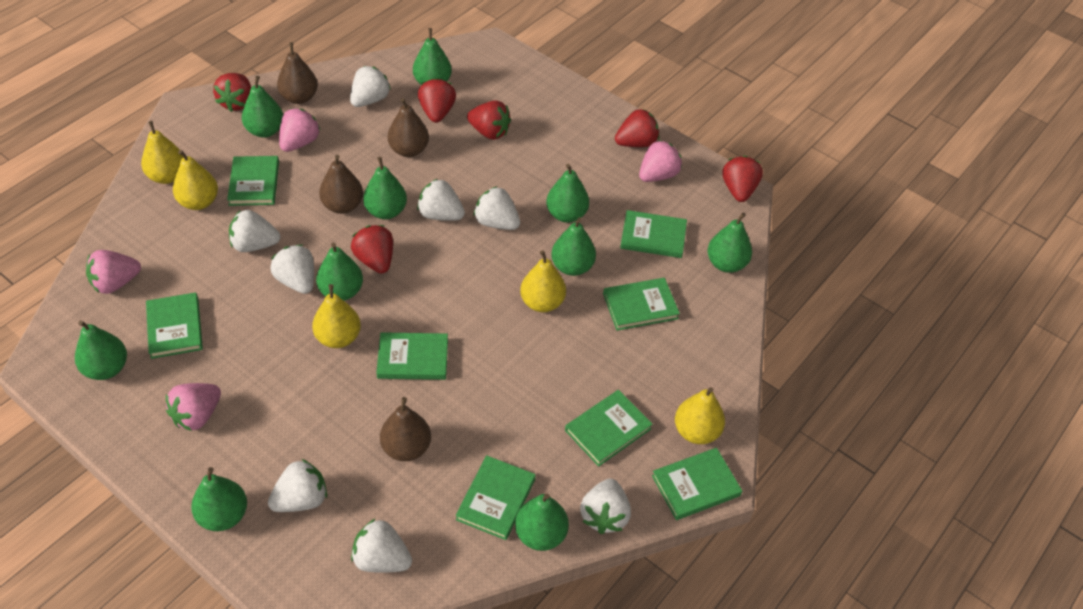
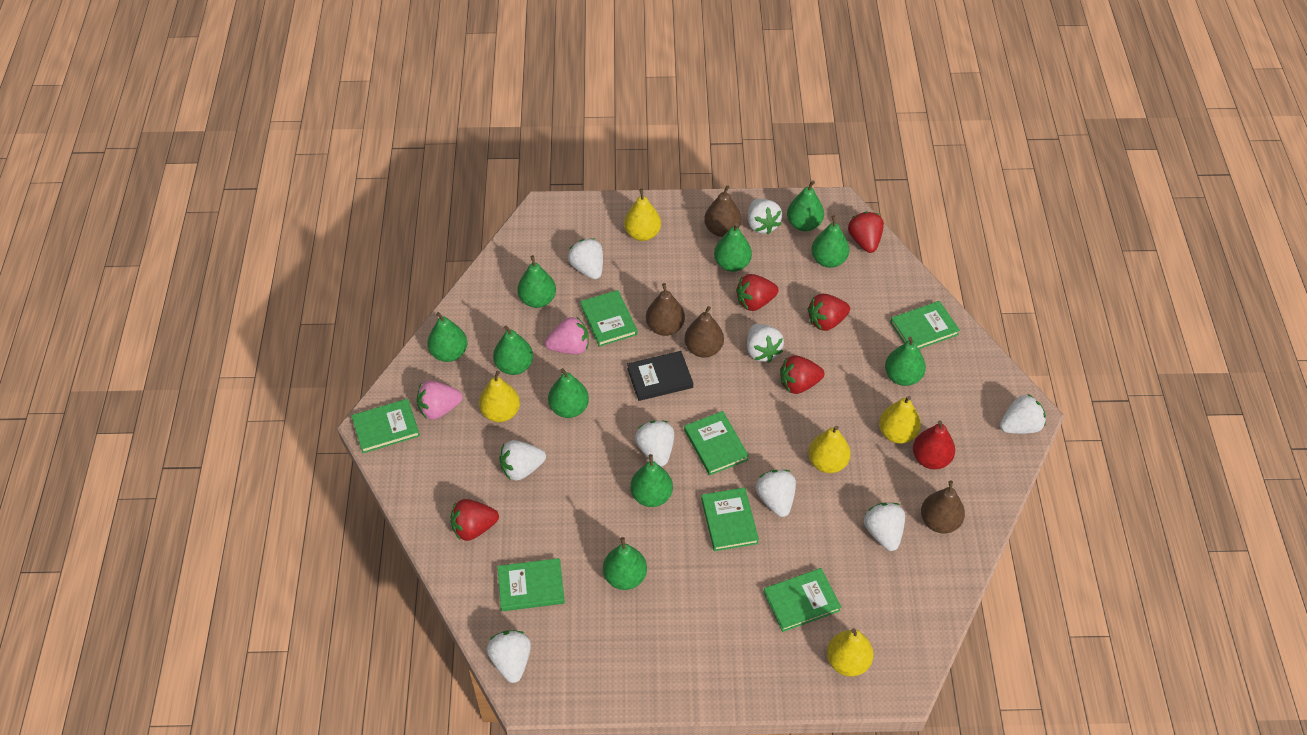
black book: none = 0 -> [627,351,693,401] = 1
green book: [146,292,203,359] [227,156,279,206] [376,332,448,380] [456,455,536,540] [565,390,653,466] [603,278,680,331] [620,210,687,258] [652,448,742,520] = 8 -> [351,399,420,453] [497,558,565,611] [580,290,638,347] [684,411,749,475] [701,487,759,551] [763,568,841,632] [890,301,960,349] = 7
pink strawberry: [86,250,141,294] [166,383,221,431] [279,108,320,152] [639,140,682,182] = 4 -> [417,380,463,420] [545,317,589,354] = 2
red pear: none = 0 -> [913,420,955,469] = 1
red strawberry: [213,73,251,112] [351,225,393,274] [418,78,456,123] [467,100,511,140] [615,109,659,147] [722,156,763,202] = 6 -> [450,499,499,541] [736,274,779,311] [780,355,824,394] [808,294,850,331] [848,211,884,253] = 5
white strawberry: [229,210,280,252] [268,459,327,512] [270,245,314,294] [350,66,391,107] [351,518,412,573] [417,179,465,221] [474,186,520,230] [580,479,631,534] = 8 -> [487,630,531,683] [499,440,546,481] [568,238,603,279] [635,421,674,467] [747,324,784,362] [748,199,782,235] [756,470,796,517] [864,503,905,551] [1000,394,1046,434] = 9

